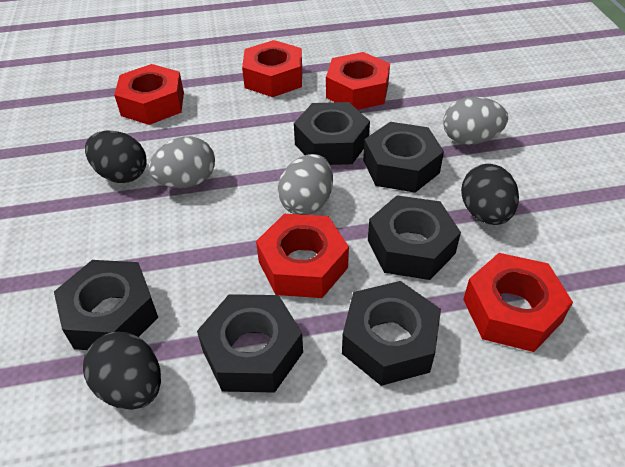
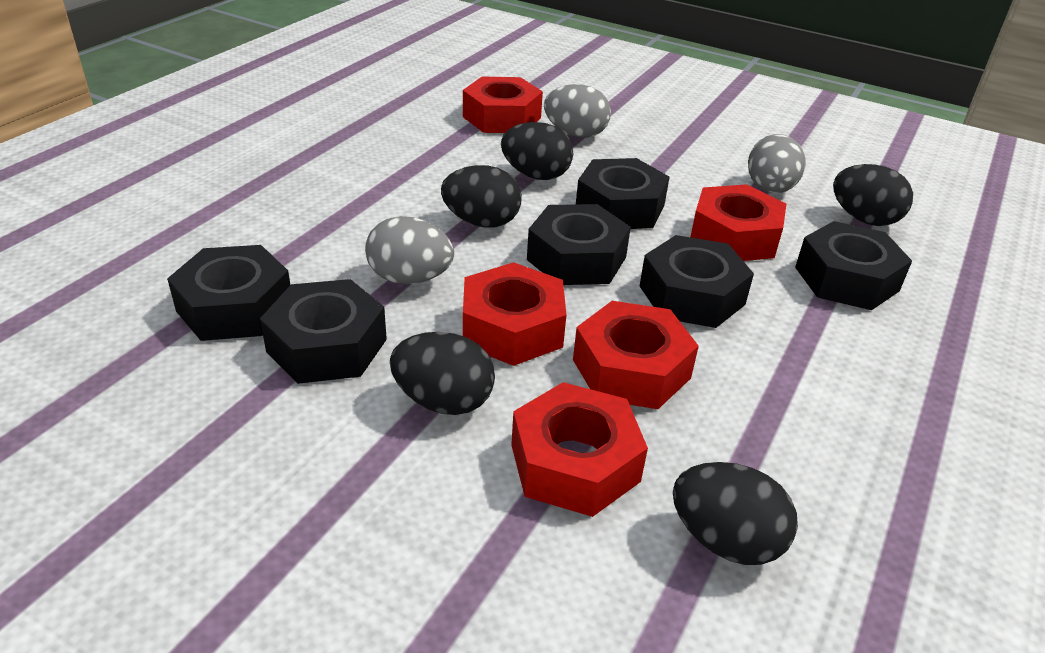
black egg: [83,332,161,410] [85,131,147,183] [461,164,519,225] = 3 -> [390,332,495,415] [441,165,522,228] [501,122,573,180] [673,462,798,565] [833,164,913,226] = 5

